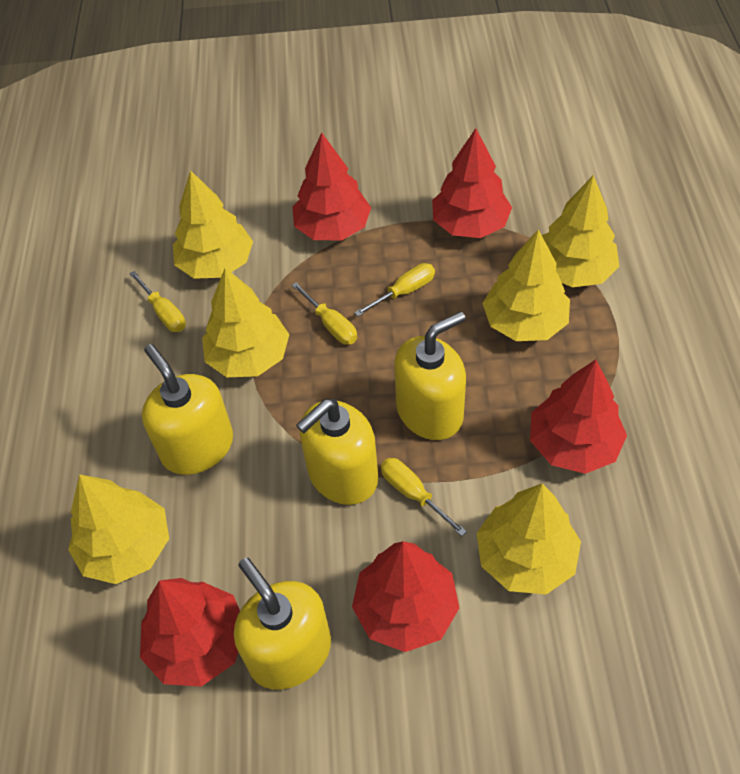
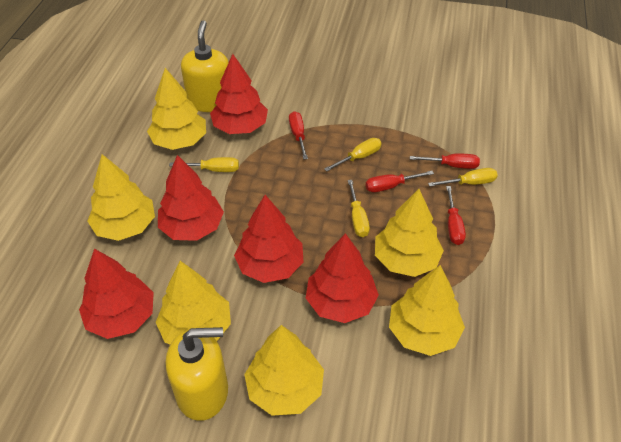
red screwdriver: none = 0 -> [289,111,308,160] [366,171,434,192] [410,154,480,169] [446,186,466,245] = 4
yellow soap dispenser: [142,344,233,475] [234,558,331,690] [296,399,378,505] [394,311,466,440] = 4 -> [166,327,228,421] [181,20,229,112] = 2

